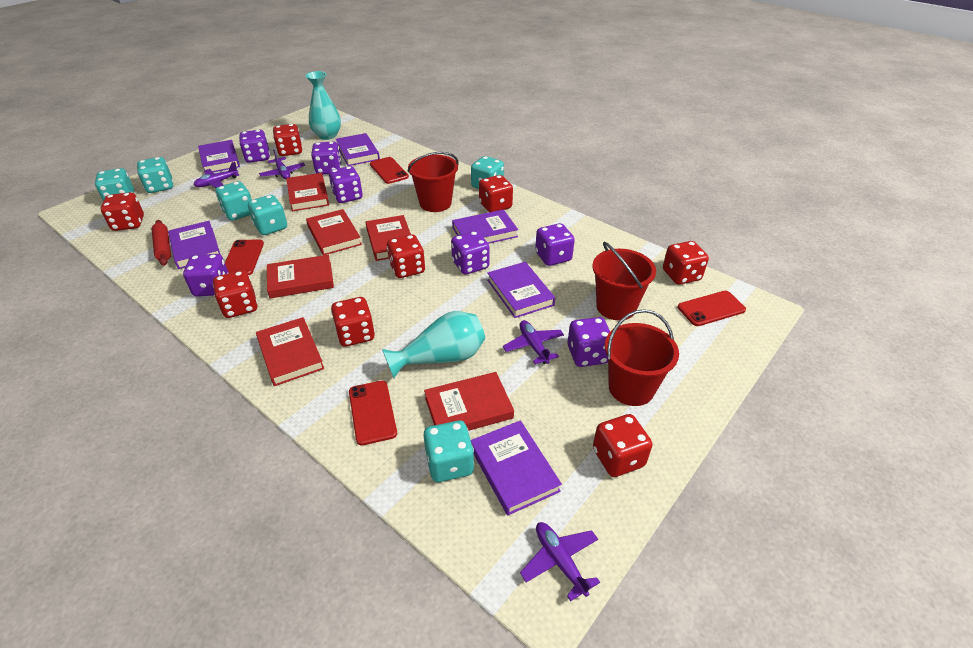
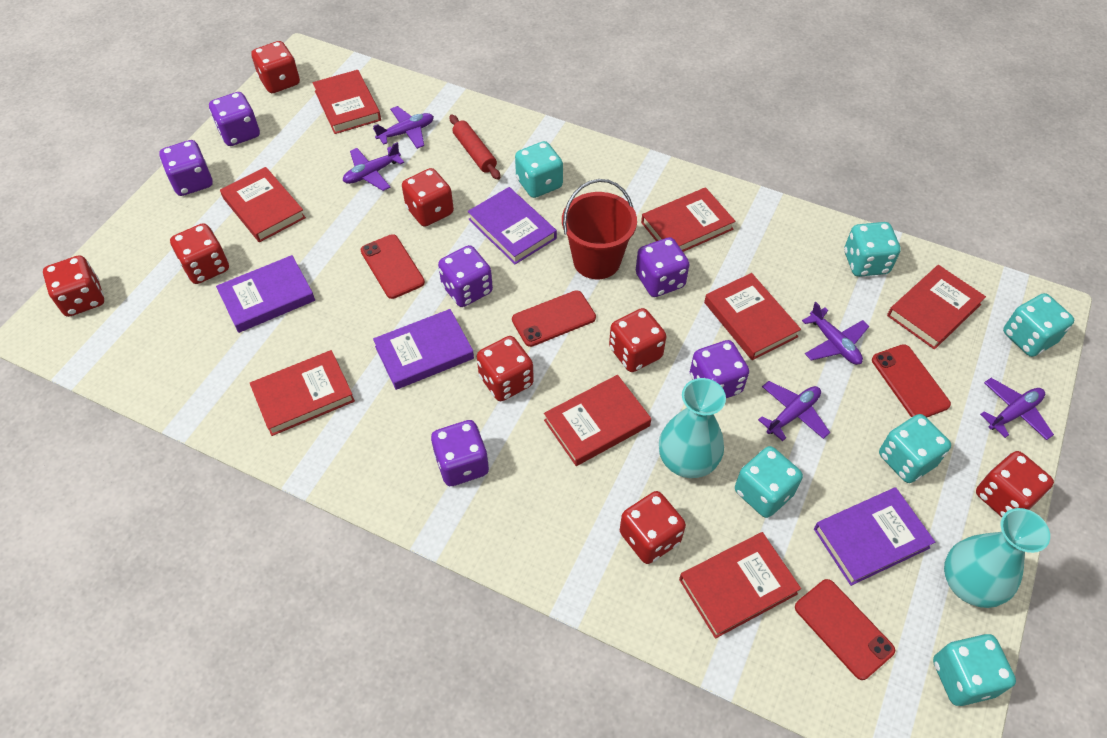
purple book: [168,221,221,269] [198,140,240,172] [336,133,380,166] [452,209,518,244] [471,420,562,515] [487,262,555,318] = 6 -> [216,255,315,333] [373,309,474,390] [468,187,557,264] [814,487,935,586] = 4
purple dice: [183,254,229,297] [239,130,270,163] [311,141,341,174] [329,166,363,203] [451,231,490,275] [535,223,575,266] [568,317,610,367] = 7 -> [159,140,213,196] [209,92,260,146] [431,420,489,486] [438,245,493,307] [636,237,690,297] [690,340,749,398] = 6
purple plane: [194,162,239,188] [259,150,305,180] [503,320,564,364] [520,522,600,601] = 4 -> [343,142,404,191] [373,106,434,149] [758,381,830,441] [802,302,869,365] [980,378,1054,440] = 5
red book: [256,317,324,386] [267,255,334,298] [286,173,329,211] [306,209,362,255] [366,215,411,261] [424,372,514,431] = 6 -> [220,167,306,242] [250,350,355,436] [313,70,381,134] [544,375,651,466] [641,187,735,252] [679,532,801,639] [704,273,801,360] [887,265,986,349] = 8
red bucket: [408,152,459,212] [592,242,656,320] [605,309,679,406] = 3 -> [562,179,637,279] = 1

